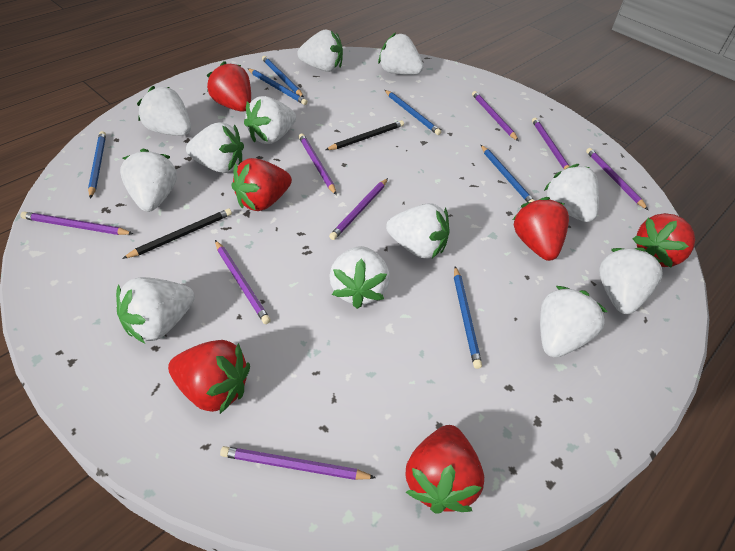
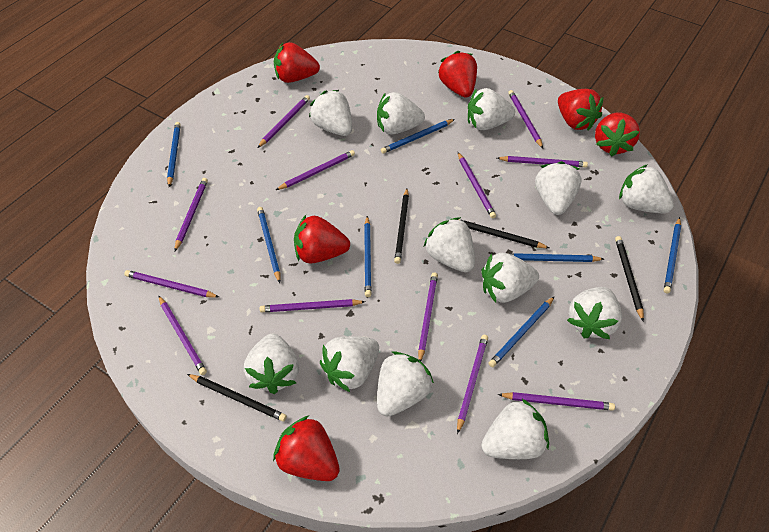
black pencil: [122,208,232,259] [326,120,404,150] = 2 -> [187,374,287,422] [394,188,409,264] [459,219,549,248] [615,236,644,322] = 4
blue pencil: [88,131,106,199] [247,68,308,105] [262,56,304,97] [385,90,441,135] [454,266,482,369] [481,145,535,203] = 6 -> [167,122,181,187] [257,207,280,283] [364,216,372,297] [381,119,455,154] [489,296,555,367] [507,253,604,262] [664,217,681,294] = 7
purple pencil: [21,212,134,235] [215,240,271,324] [220,446,376,480] [299,133,337,195] [329,178,388,240] [472,91,519,141] [532,118,570,170] [586,148,648,210] = 8 -> [124,270,219,298] [159,296,207,375] [174,178,208,252] [258,95,310,148] [260,299,365,313] [276,150,355,190] [418,272,438,361] [457,335,488,434] [458,152,496,219] [497,156,588,167] [498,392,615,411] [508,90,543,148] = 12

